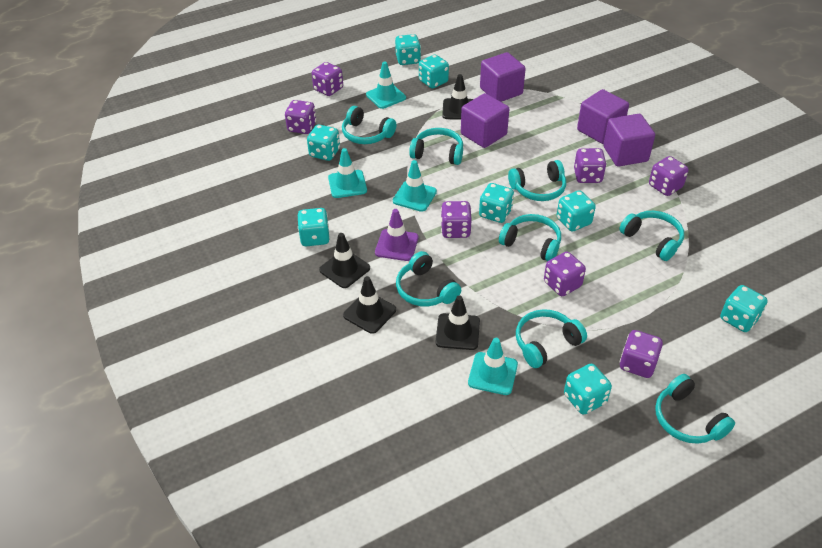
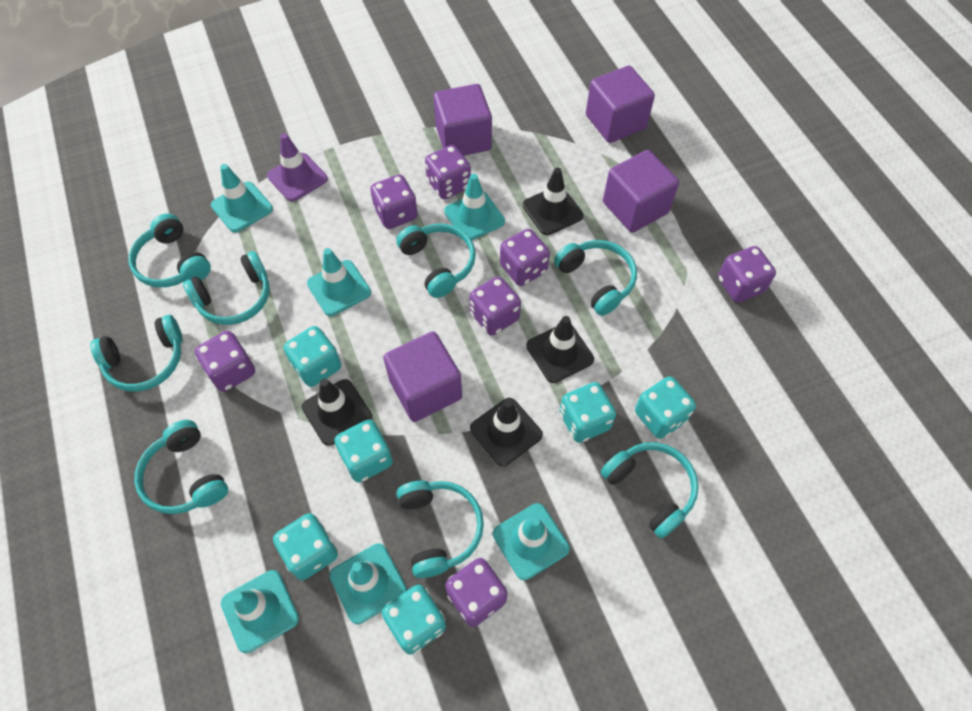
turquoise dice: [298,208,330,246] [307,125,340,161] [395,34,421,65] [419,55,449,88] [479,183,514,223] [557,190,596,232] [564,364,612,415] [720,285,768,332] = 8 -> [273,513,338,580] [284,326,341,387] [334,419,393,483] [382,585,446,655] [559,382,616,443] [635,376,696,439] = 6
turquoise traffic cone: [328,148,367,198] [366,61,406,109] [393,160,437,212] [468,338,518,395] = 4 -> [211,164,273,233] [221,570,299,653] [307,248,371,316] [329,543,407,624] [444,174,505,240] [493,503,570,580] = 6

